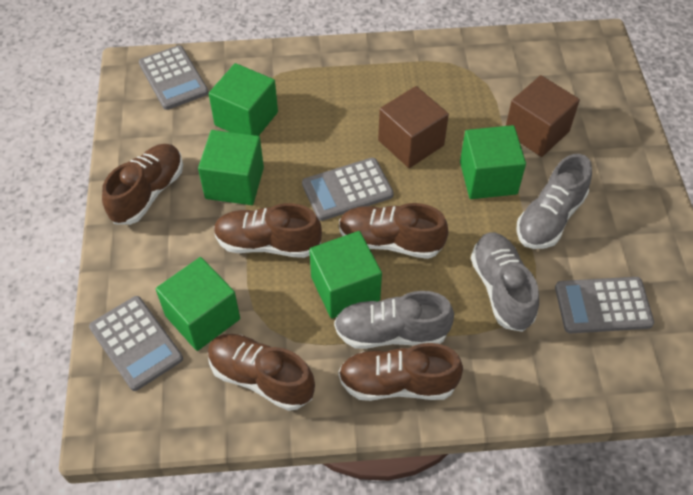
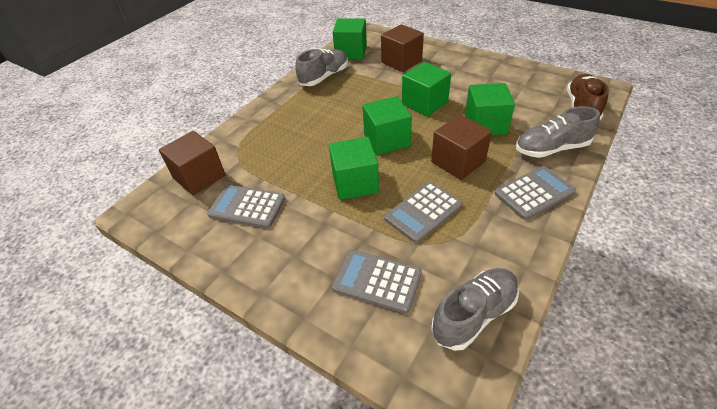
brown cube: [378,86,449,168] [506,75,580,157] = 2 -> [159,131,225,195] [381,24,424,72] [431,115,492,180] = 3
brown shoe: [102,144,183,225] [208,334,315,411] [214,203,322,258] [338,343,463,401] [339,203,448,259] = 5 -> [567,74,609,120] = 1

